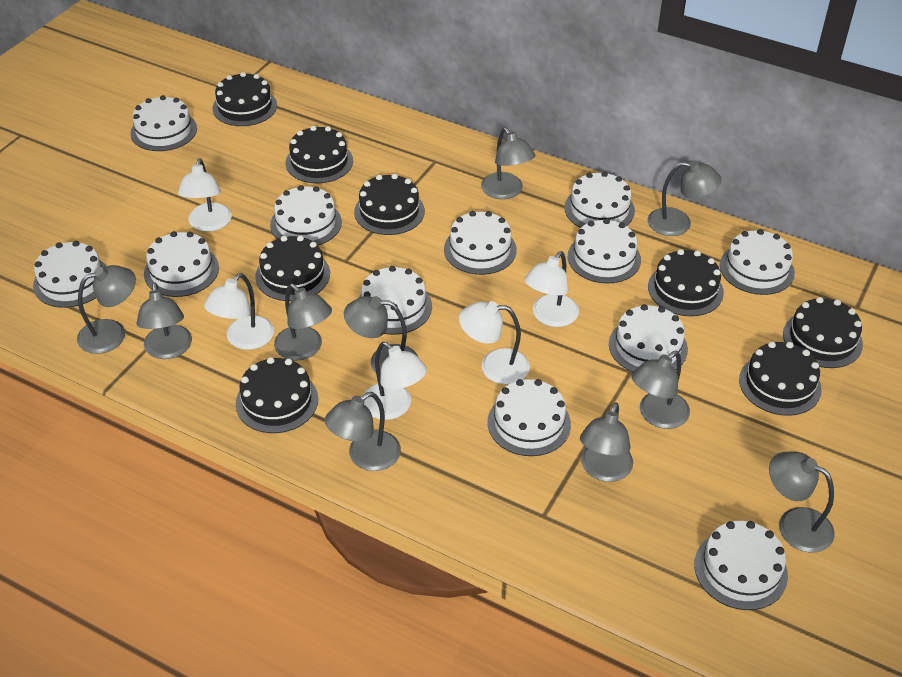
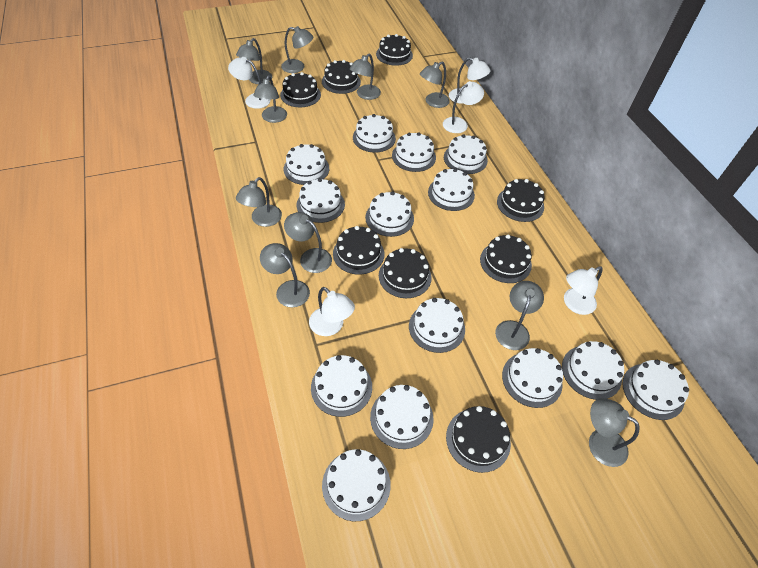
white cake: [33,241,107,308] [130,95,197,151] [144,231,219,297] [270,185,342,245] [359,266,432,335] [444,211,517,275] [487,379,571,456] [564,171,635,228] [568,218,641,284] [609,304,688,372] [694,521,788,610] [720,229,795,295] = 12 -> [284,144,329,185] [297,178,345,223] [311,355,372,417] [322,449,391,521] [353,114,396,152] [365,191,414,237] [370,385,434,449] [392,132,436,172] [409,298,465,353] [428,168,475,211] [444,134,488,174] [502,348,563,408] [562,341,624,400] [622,360,689,420] = 14

